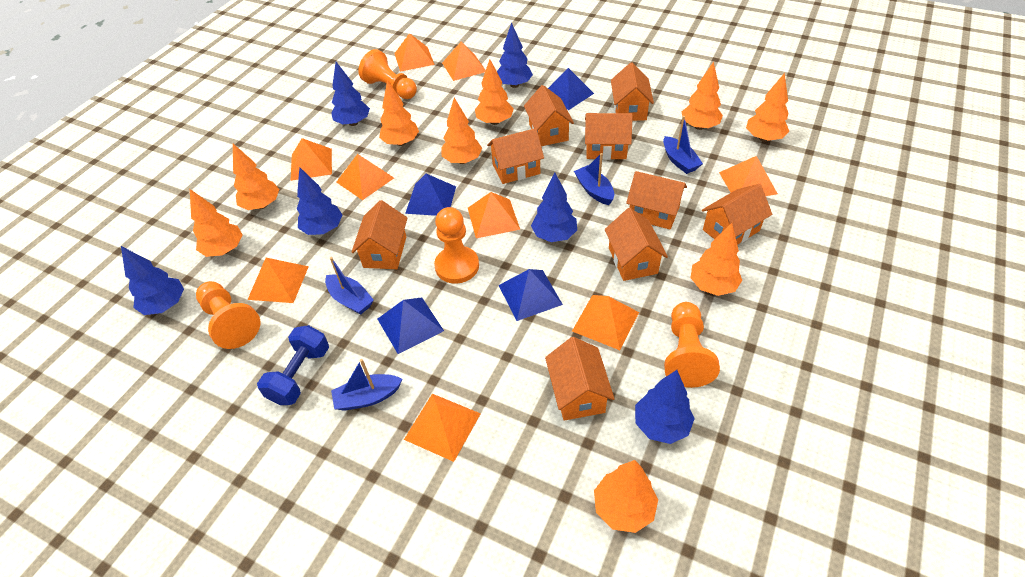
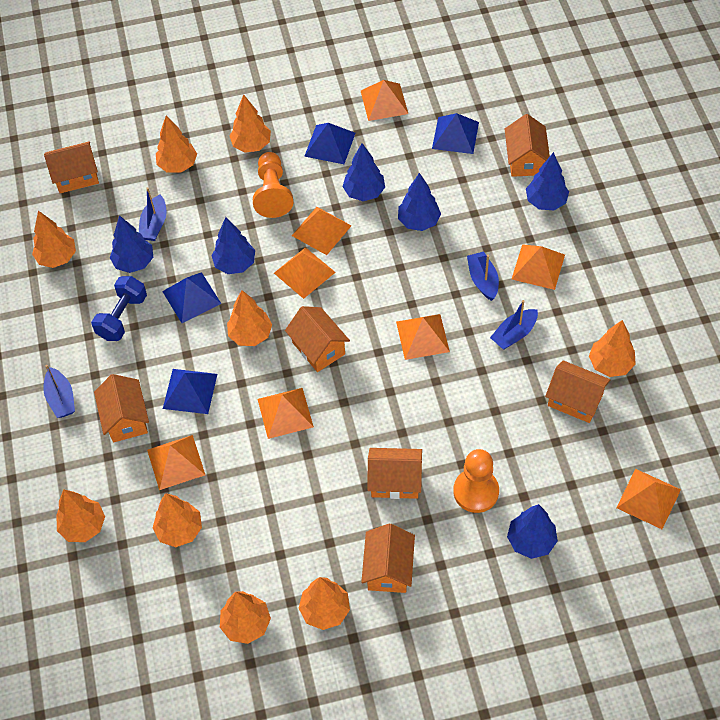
orange house: [351,200,408,269] [487,128,544,184] [524,85,574,146] [545,337,615,421] [585,113,633,160] [605,208,668,281] [611,62,654,121] [626,171,687,230] [702,184,772,245] = 9 -> [44,141,99,193] [94,374,149,443] [285,306,350,372] [361,524,415,593] [367,448,422,499] [505,114,550,177] [545,360,610,423] = 7
orange pawn: [196,281,260,349] [358,49,417,99] [434,207,479,284] [664,302,720,388] = 4 -> [253,152,293,218] [453,449,499,513] = 2
orange pyramid: [248,258,309,303] [291,138,332,181] [336,154,394,200] [394,33,435,72] [404,394,481,462] [442,42,486,81] [468,192,520,238] [572,295,639,350] [719,156,778,196] = 9 -> [147,435,205,490] [258,388,314,439] [274,247,335,299] [292,207,351,255] [361,80,408,121] [396,314,450,360] [512,244,565,290] [616,469,681,529] = 8

